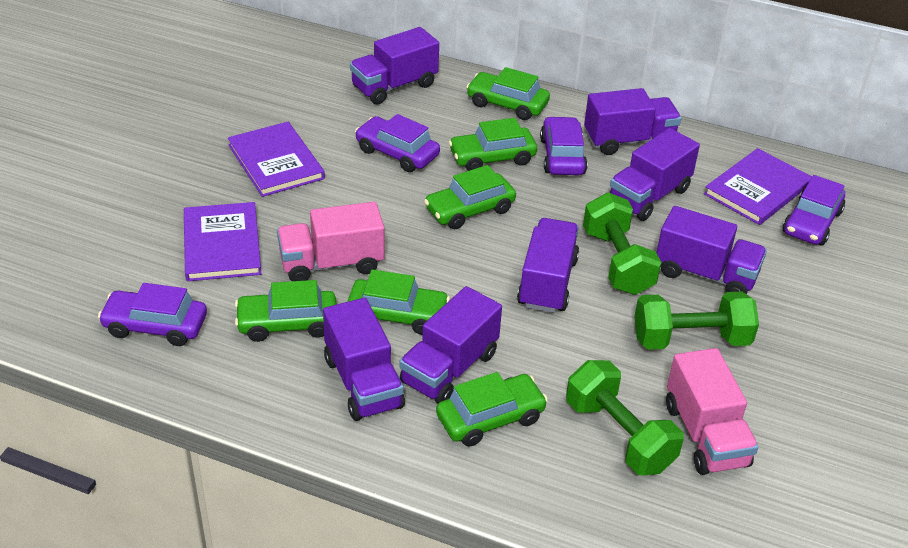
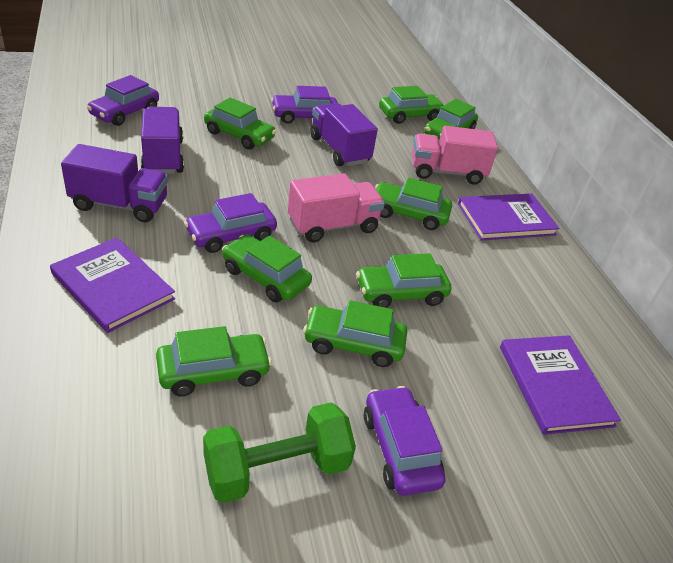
green car: [235,280,337,342] [347,269,450,335] [424,165,516,230] [436,372,548,447] [449,118,537,171] [466,67,550,120] = 6 -> [156,326,272,396] [204,97,276,150] [222,234,312,302] [303,300,407,367] [356,253,452,308] [375,178,452,230] [379,86,444,124] [424,99,478,140] = 8
green dumbbell: [566,360,684,475] [583,193,661,295] [634,292,759,350] = 3 -> [203,403,356,503] = 1
purple truck: [323,298,405,421] [350,27,439,104] [399,286,502,403] [517,218,579,313] [584,88,681,155] [609,128,700,221] [656,206,767,294] = 7 -> [61,144,168,222] [141,107,184,174] [310,103,378,166] = 3

